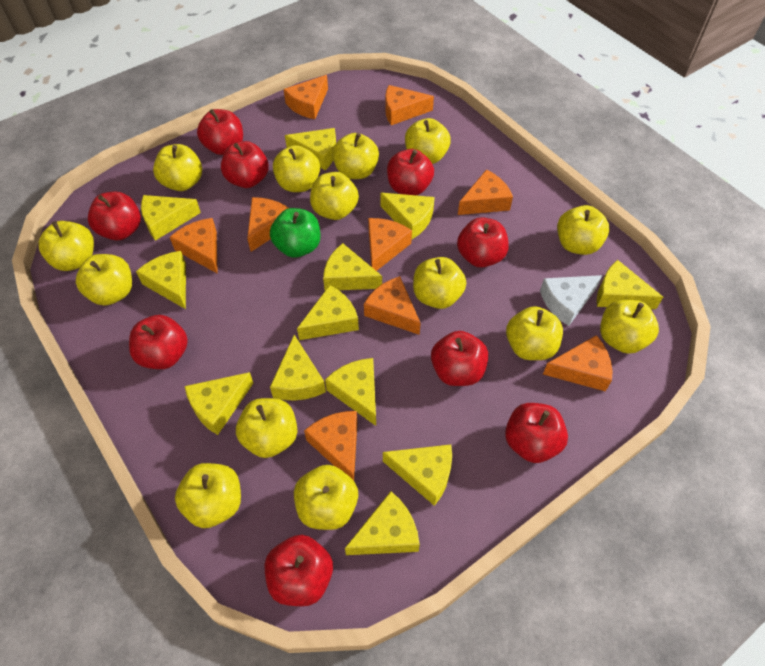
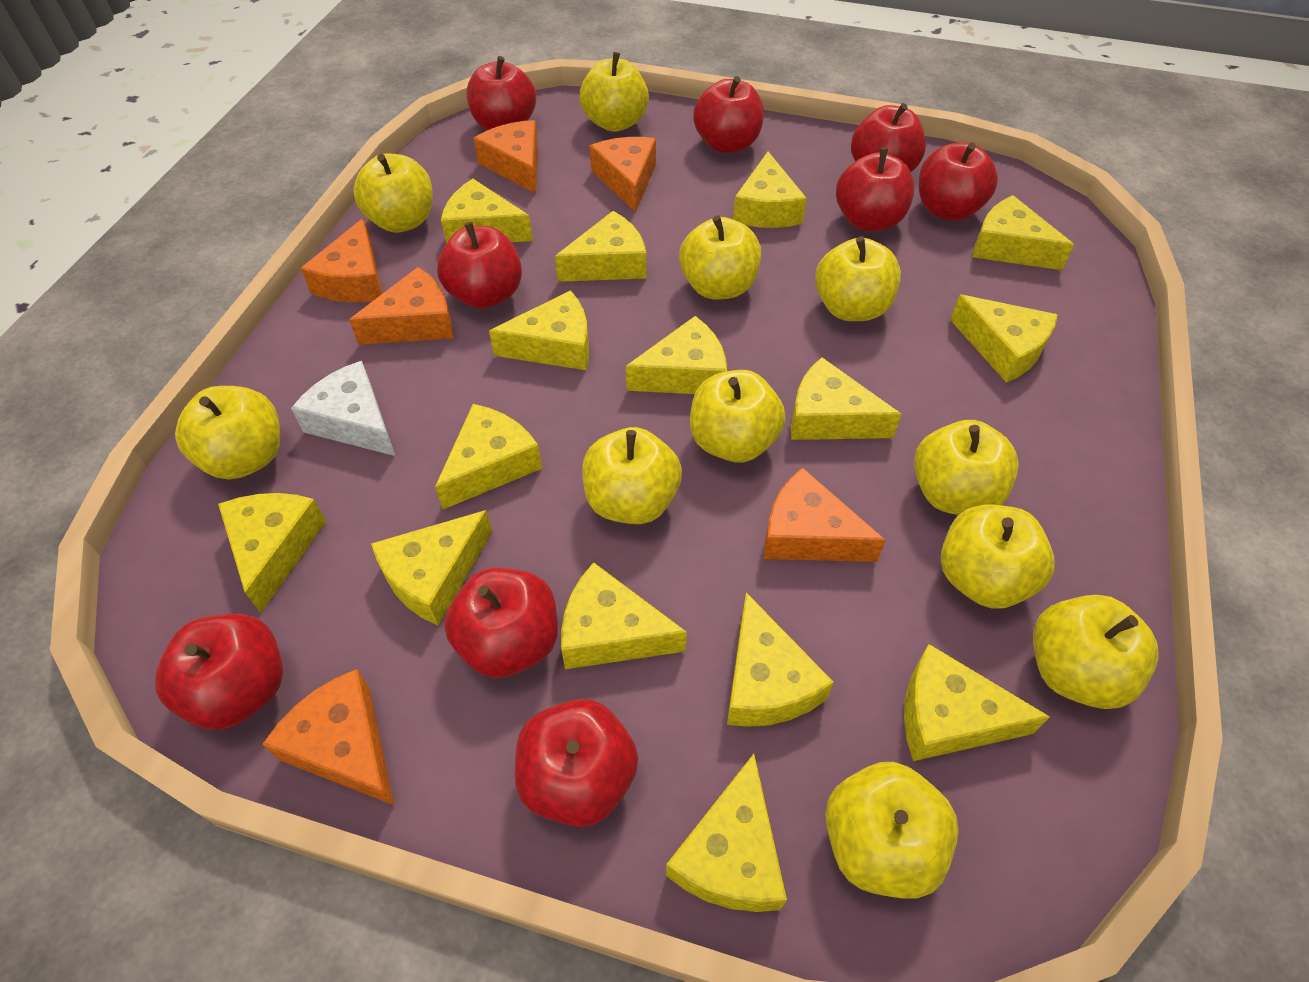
green apple: [270,208,320,258] = 1 -> none = 0
orange cheese: [170,218,218,274] [247,197,288,252] [284,75,328,119] [304,411,357,481] [364,276,421,335] [368,218,412,271] [385,85,434,125] [458,169,513,215] [543,335,613,391] = 9 -> [262,669,394,805] [301,218,382,303] [349,267,454,345] [473,120,538,194] [590,137,656,212] [764,467,886,562] = 6
yellow apple: [39,221,94,271] [76,254,132,306] [153,144,202,191] [175,463,241,528] [236,398,298,458] [273,145,320,192] [294,465,358,530] [310,172,359,220] [332,133,379,179] [405,118,451,164] [413,257,466,309] [506,306,563,360] [557,205,609,255] [600,300,659,354] = 14 -> [175,386,280,480] [353,153,433,233] [579,52,649,132] [582,427,682,524] [679,215,761,300] [690,370,786,462] [815,236,901,321] [825,762,959,899] [914,420,1019,515] [941,505,1055,609] [1033,595,1159,709] = 11
yellow cheese: [136,251,186,309] [141,195,201,241] [185,372,253,435] [270,335,326,401] [285,128,336,170] [297,285,359,340] [323,243,382,290] [325,358,376,426] [345,491,420,555] [380,193,435,239] [383,445,452,506] [597,260,663,309] = 12 -> [218,493,327,613] [371,510,492,626] [435,404,542,509] [441,179,533,243] [489,290,589,370] [555,211,646,282] [561,562,687,669] [625,316,727,394] [666,754,787,912] [727,593,834,727] [733,152,807,228] [791,357,902,440] [904,644,1050,761] [950,295,1058,383] [972,195,1074,270] = 15

